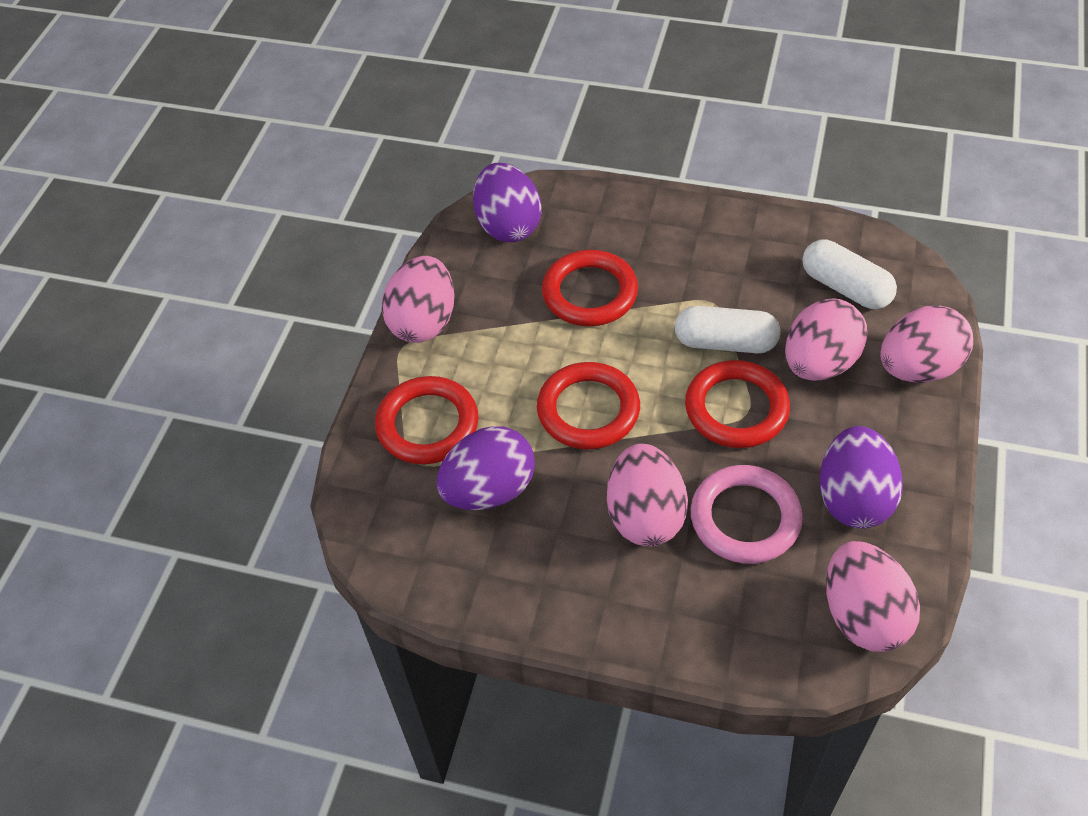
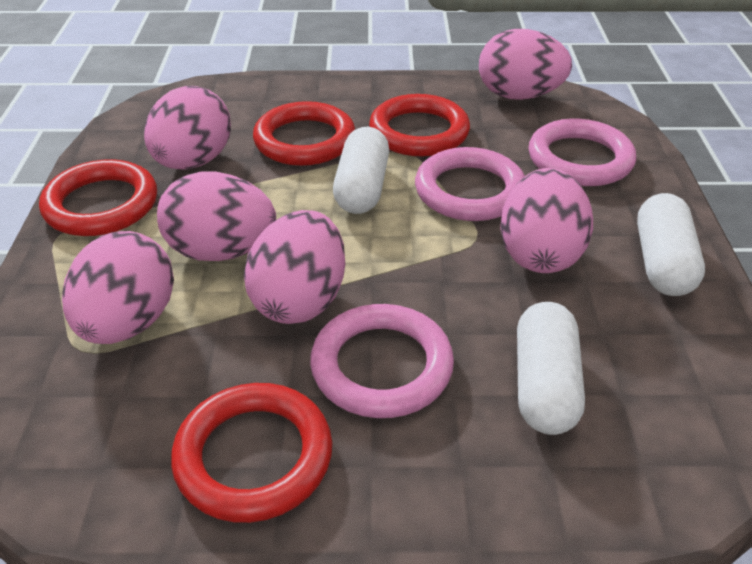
pink egg: [382,256,454,343] [607,443,688,546] [785,298,867,381] [826,541,920,652] [880,305,973,383] = 5 -> [62,231,174,344] [144,86,231,170] [157,171,276,261] [244,210,345,324] [479,29,572,100] [500,168,593,273] = 6
pink ring: [690,465,803,564] = 1 -> [310,304,454,418] [415,147,525,221] [529,119,636,186] = 3
purple egg: [437,426,535,510] [473,163,542,242] [819,426,903,529] = 3 -> none = 0
white capsule: [675,306,780,353] [802,239,897,309] = 2 -> [333,127,389,214] [517,302,585,435] [637,193,705,296] = 3

